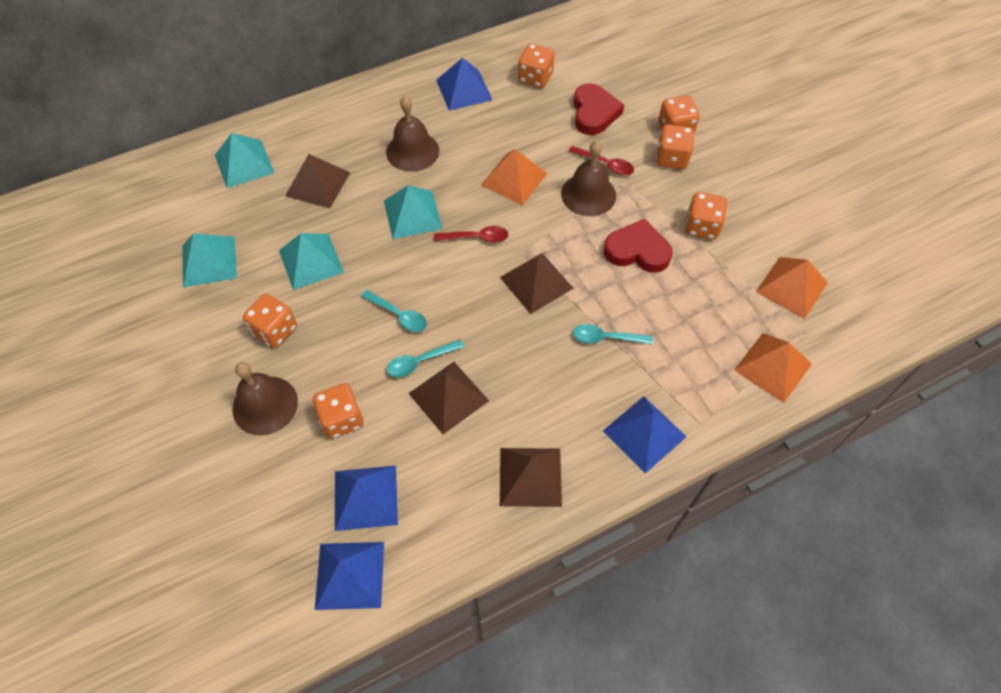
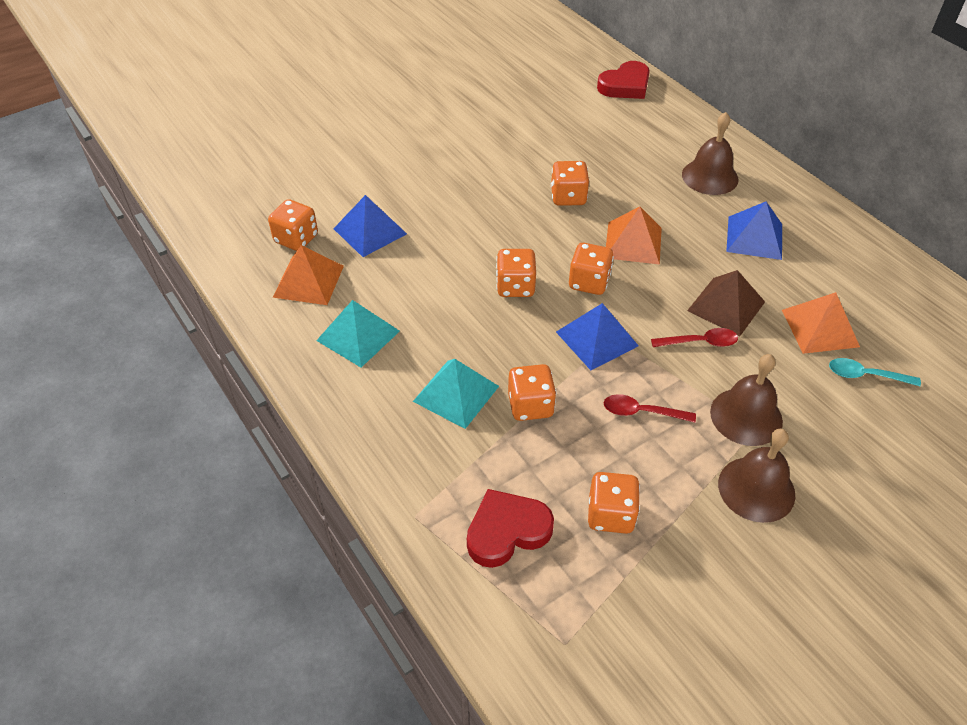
blue pyramid: [315,542,384,610] [335,466,398,531] [436,58,492,111] [603,396,686,473] = 4 -> [333,195,407,257] [556,303,639,370] [726,202,782,260] = 3
brown pyramid: [285,154,351,208] [408,362,489,435] [500,253,574,314] [500,448,562,507] = 4 -> [687,270,765,336] = 1
turquoise pyramid: [182,233,237,287] [215,133,274,188] [279,233,344,290] [384,185,443,239] = 4 -> [316,300,400,367] [413,359,499,429] = 2
turquoise spoon: [361,290,427,332] [386,339,464,378] [573,324,653,345] = 3 -> [829,358,921,386] = 1

